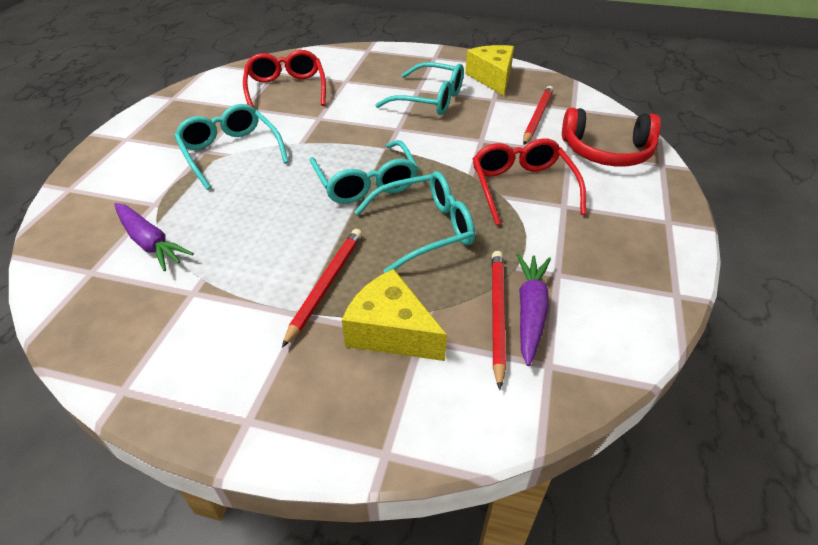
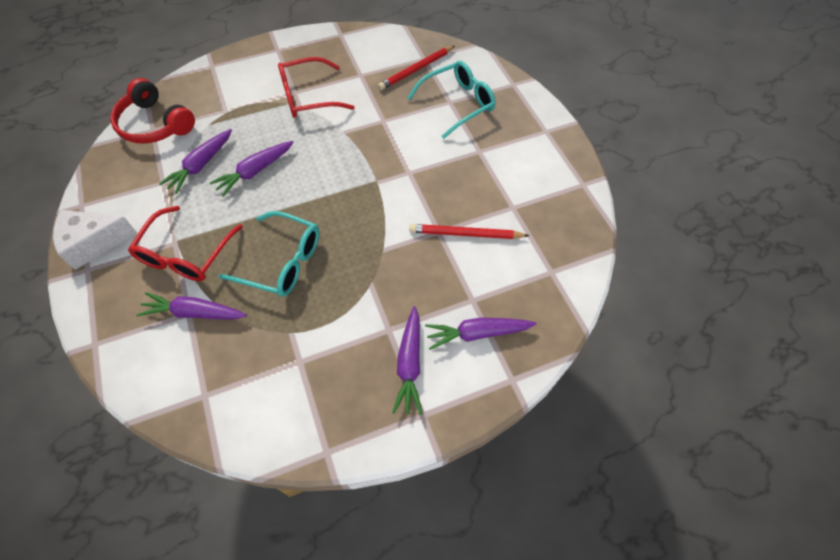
purple carrot: [114,203,194,271] [517,254,551,366] = 2 -> [136,292,247,320] [159,129,232,194] [210,141,294,196] [392,306,422,415] [425,317,537,350] = 5
red pencil: [282,229,362,348] [492,251,506,390] [523,86,553,145] = 3 -> [378,46,454,90] [409,224,529,239] = 2
turquoise glasses: [174,104,289,190] [310,140,419,204] [354,171,475,273] [375,62,464,115] = 4 -> [219,211,320,297] [407,61,495,139] = 2
white cheese: none = 0 -> [53,210,137,270] = 1
yellow cheese: [342,269,447,361] [465,45,514,96] = 2 -> none = 0

